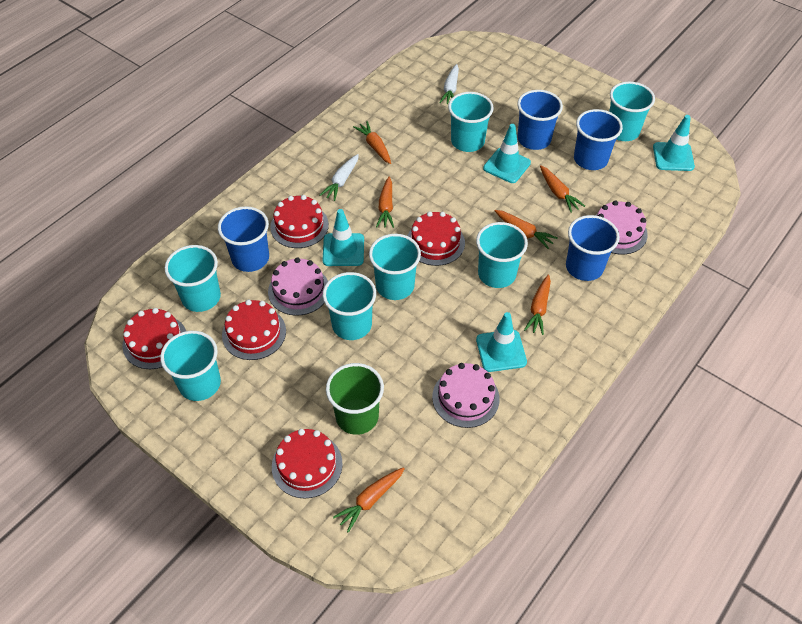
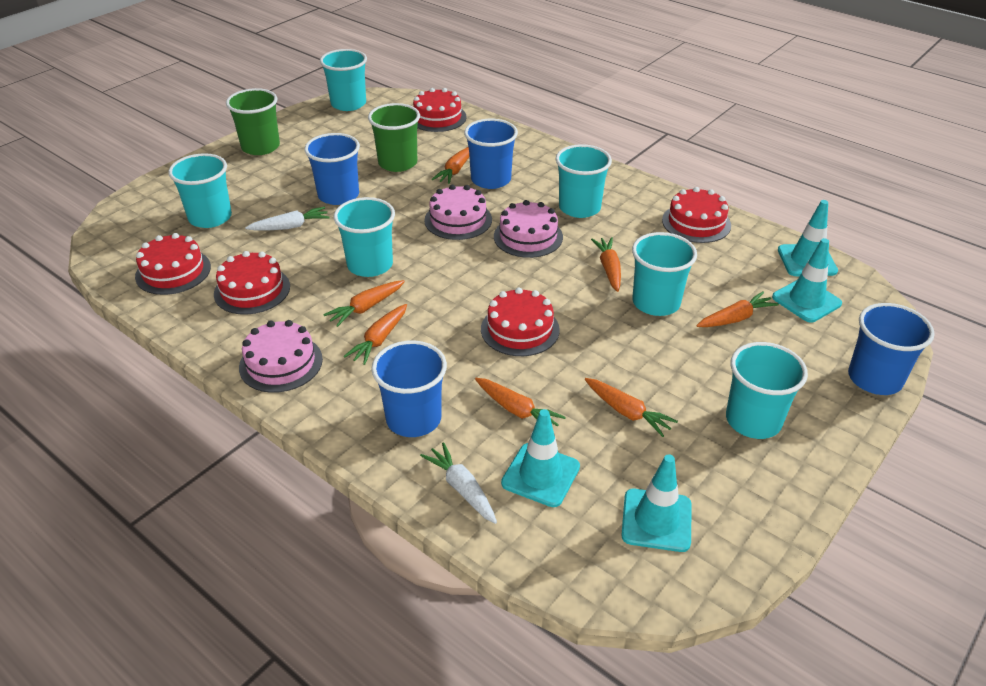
green cup: [326,363,384,435] = 1 -> [226,88,280,155] [368,103,420,172] = 2
orange carrot: [333,467,405,533] [353,121,391,164] [376,177,394,228] [495,210,558,249] [524,274,551,335] [540,165,585,213] = 6 -> [323,280,405,327] [344,304,407,365] [432,147,469,184] [475,378,566,426] [585,378,678,437] [591,237,621,292] [696,291,779,327] = 7
turquoise cup: [160,331,221,401] [165,245,221,312] [323,272,376,340] [369,234,421,300] [448,92,494,152] [476,222,528,288] [609,82,655,141] = 7 -> [168,153,232,228] [320,49,367,111] [334,197,395,277] [556,144,612,218] [632,232,697,316] [726,342,808,439] = 6

